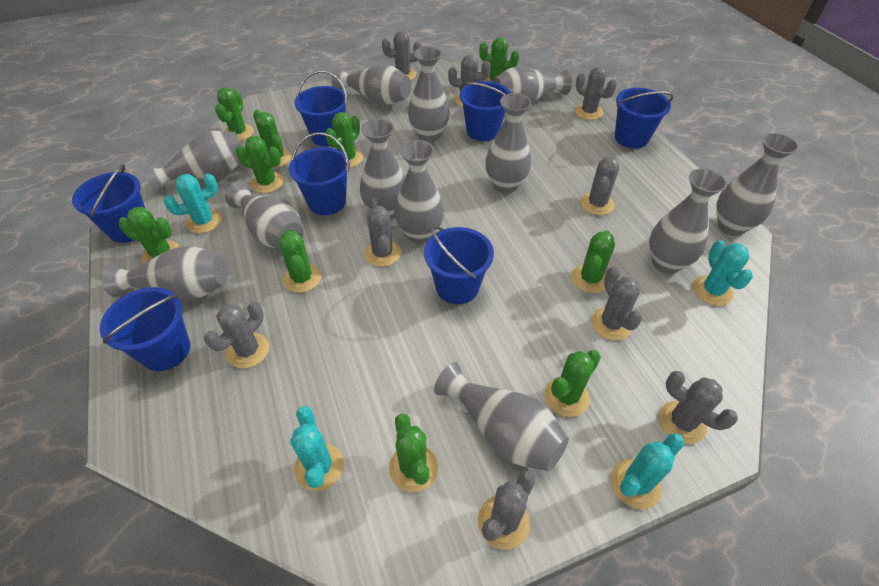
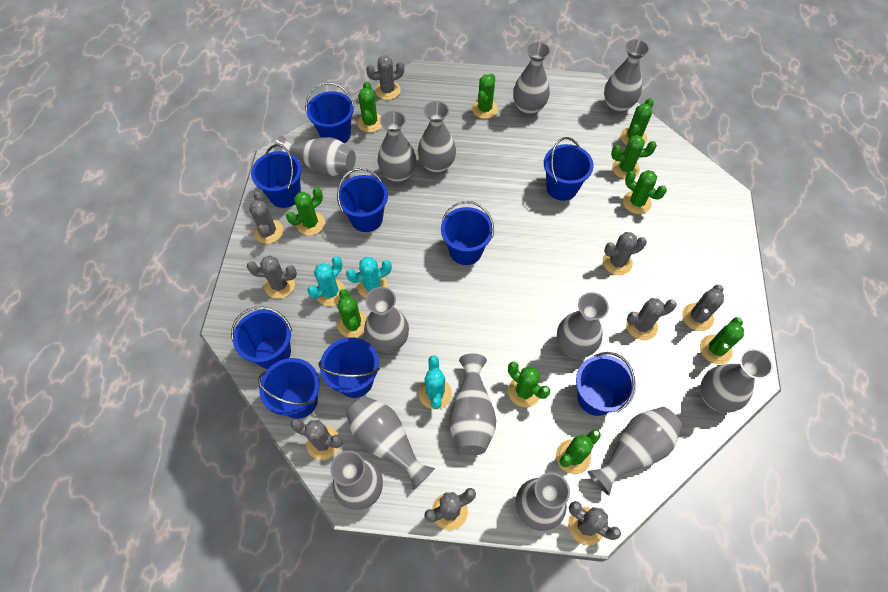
blue bucket: [72,164,145,243] [100,287,190,371] [289,132,350,215] [294,70,348,147] [424,226,494,304] [459,81,511,141] [615,88,674,148] = 7 -> [231,306,292,369] [251,144,302,208] [258,358,320,419] [305,82,355,144] [318,337,380,398] [337,168,388,232] [441,201,494,265] [544,137,594,201] [576,352,636,416] = 9
grey vase: [102,246,228,300] [142,131,242,193] [225,181,303,248] [331,64,411,105] [360,119,405,220] [394,140,444,244] [408,46,450,142] [434,362,569,471] [485,93,532,193] [492,66,572,102] [649,168,727,274] [716,133,799,236] = 12 -> [274,136,356,176] [330,451,383,510] [346,396,435,490] [364,287,409,353] [378,110,416,184] [418,101,456,175] [449,353,496,455] [513,42,551,117] [516,472,570,531] [557,292,609,358] [588,407,682,495] [604,39,650,115] [701,349,773,413] = 13
turquoise cactus: [164,174,222,233] [290,406,344,491] [611,433,685,509] [693,240,753,306] = 4 -> [307,256,345,306] [346,257,392,298] [419,355,452,410] = 3

